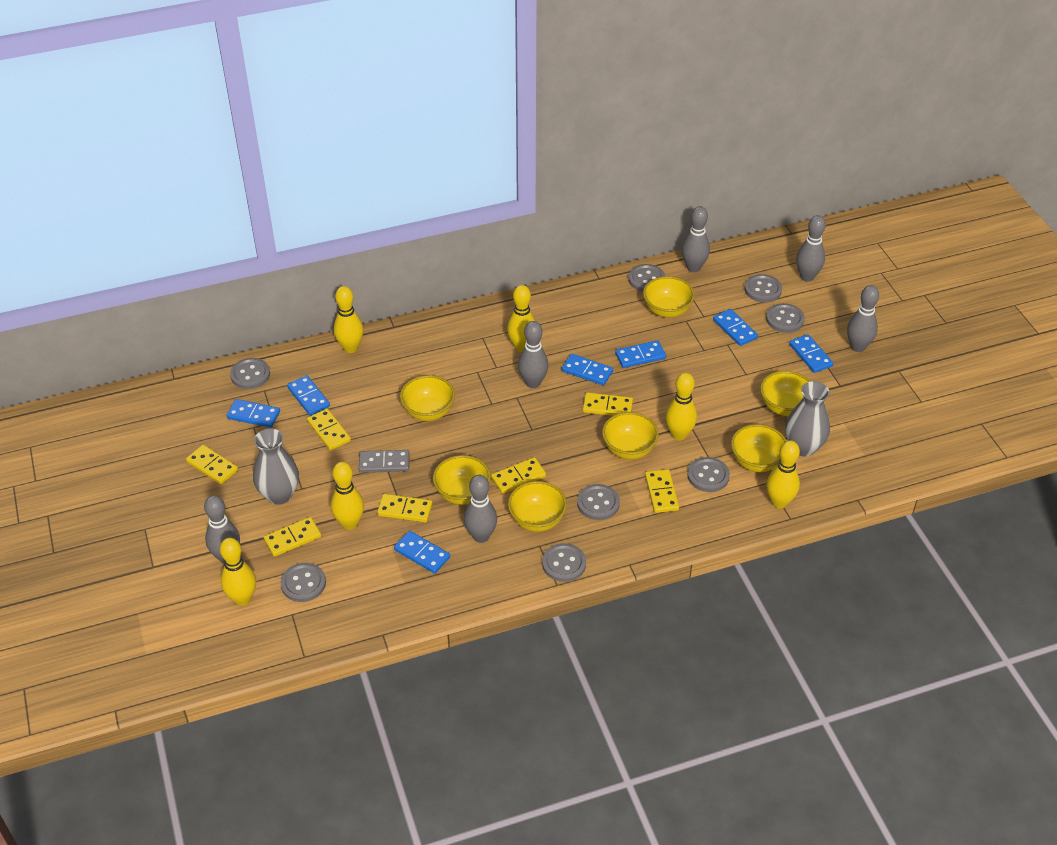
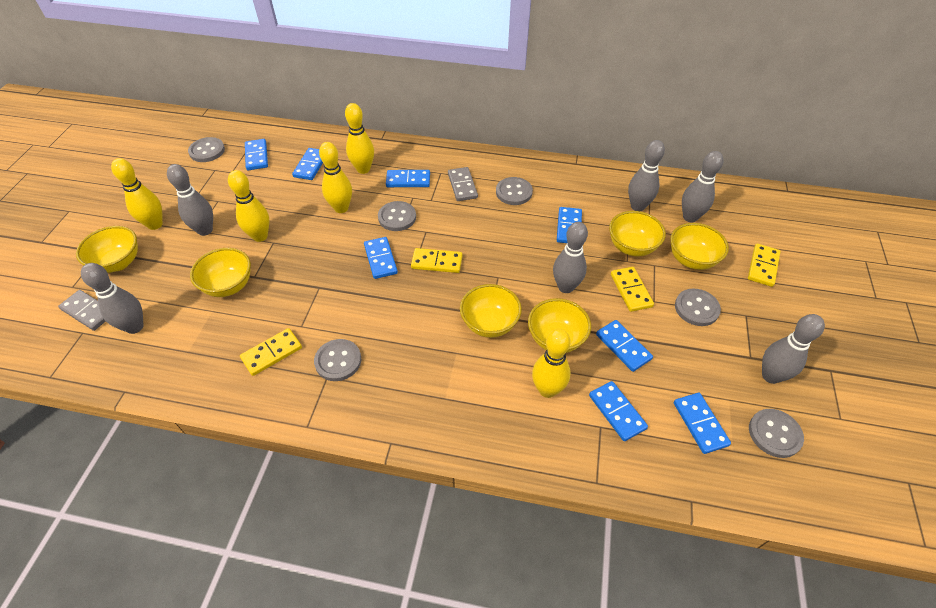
blue domino: [227,399,280,428] [287,375,330,416] [394,531,450,574] [562,354,613,385] [615,340,666,368] [713,309,758,346] [789,334,833,373] = 7 -> [245,139,268,170] [292,148,323,180] [364,237,398,279] [386,170,430,187] [557,207,582,243] [589,381,648,441] [596,320,653,372] [674,393,731,454] = 8
grey button: [230,358,270,389] [280,563,326,602] [542,543,586,582] [577,484,620,520] [628,264,665,292] [687,457,730,492] [745,274,782,303] [766,303,805,333] = 8 -> [188,137,225,162] [314,339,361,381] [378,201,416,231] [496,177,533,205] [675,288,721,326] [749,409,804,458] = 6
grey domino: [359,450,409,473] = 1 -> [58,290,106,331] [448,167,478,201] = 2
grey vase: [253,428,299,505] [785,381,830,457] = 2 -> none = 0
yellow bowl: [400,375,455,421] [433,455,491,505] [508,481,567,532] [602,412,659,459] [643,276,695,318] [731,424,787,472] [760,371,810,416] = 7 -> [76,226,138,273] [190,248,251,297] [460,284,522,338] [528,298,591,353] [609,211,666,256] [670,223,729,270] = 6
yellow bowling pin: [220,538,256,606] [331,462,364,530] [334,286,363,353] [507,285,535,352] [665,373,697,440] [766,440,800,509] = 6 -> [111,158,163,230] [228,170,269,242] [319,142,352,213] [345,103,374,174] [532,329,571,398] = 5
yellow domino: [186,445,238,484] [264,517,321,557] [307,409,351,451] [377,494,432,523] [491,457,546,494] [583,392,633,416] [645,469,679,513] = 7 -> [240,328,302,376] [411,248,462,273] [611,267,654,312] [748,244,781,287] = 4

